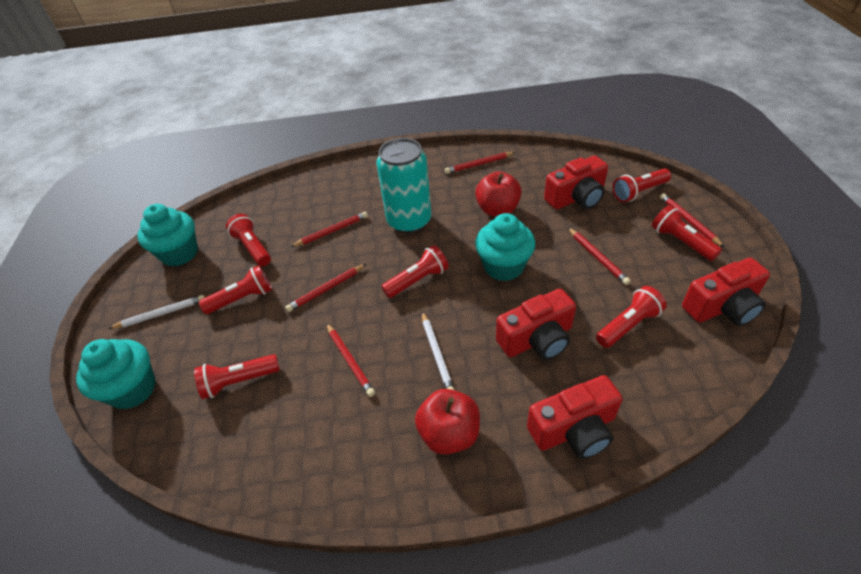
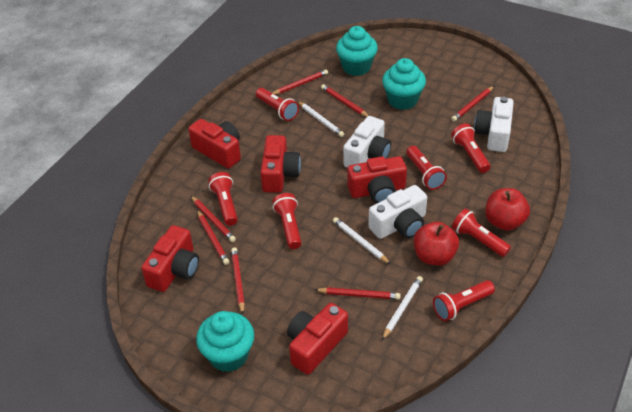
red camera: [496,289,576,360] [527,375,622,459] [544,156,608,209] [682,258,770,326] = 4 -> [141,225,199,292] [188,119,241,168] [260,135,301,193] [287,303,348,375] [347,156,407,203] = 5
red pencil: [285,264,366,312] [291,212,368,247] [326,323,375,397] [445,152,516,174] [568,227,631,285] [660,193,725,248] = 6 -> [191,196,236,242] [197,210,229,265] [231,248,245,314] [273,69,328,95] [315,287,401,300] [321,84,369,117] [451,86,494,121] = 7
turquoise can: [376,138,431,233] = 1 -> none = 0
white camera: none = 0 -> [343,116,391,168] [368,185,427,239] [474,97,514,152] = 3
white pencil: [108,295,205,329] [422,311,455,390] = 2 -> [297,101,344,137] [333,217,391,264] [382,276,423,340] = 3

